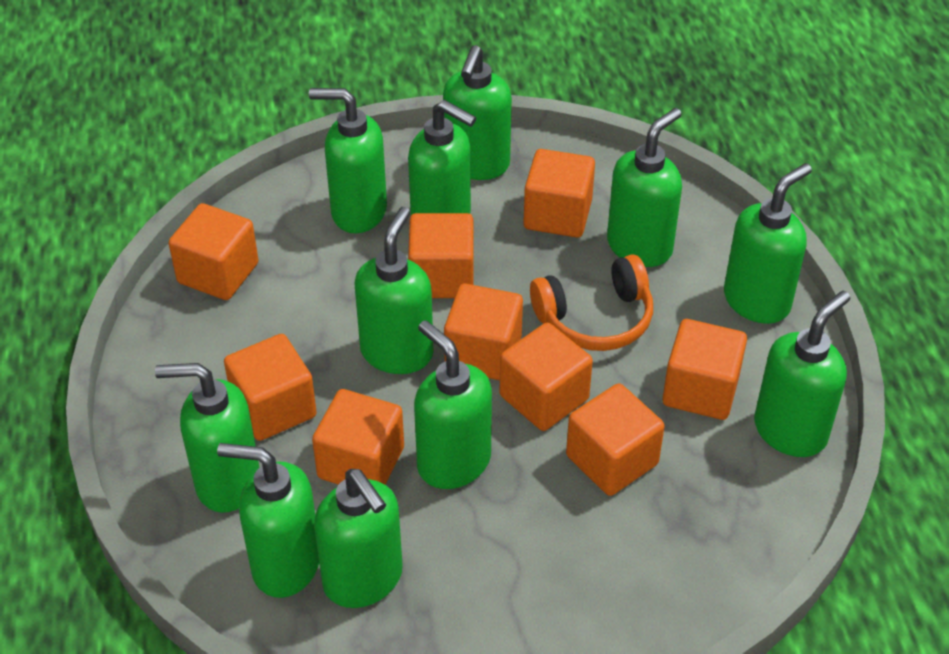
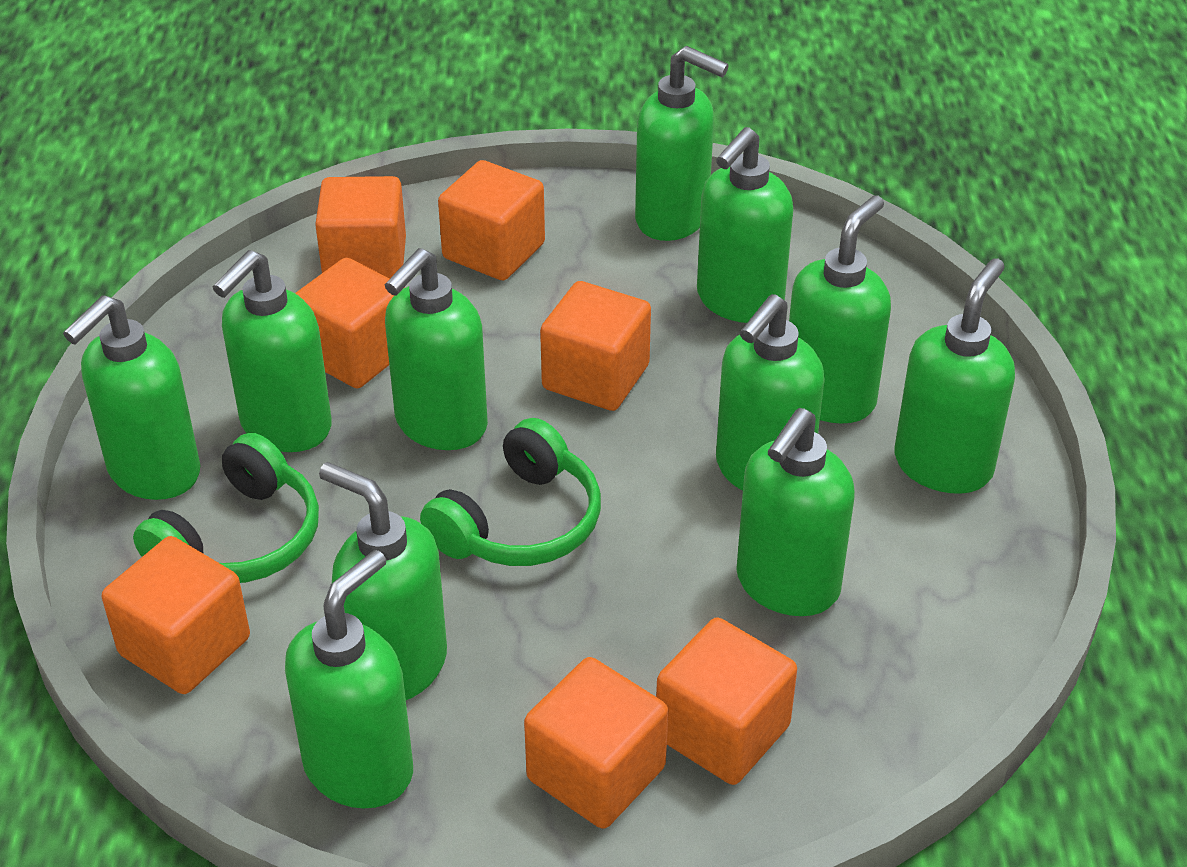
green headphones: none = 0 -> [133,433,319,583] [420,418,601,566] = 2
orange cube: [169,203,258,300] [224,334,317,441] [312,389,404,485] [408,213,474,298] [444,284,523,380] [500,323,593,431] [523,149,595,238] [566,383,665,496] [662,319,747,420] = 9 -> [102,536,250,694] [295,258,405,388] [315,176,406,278] [438,160,545,281] [524,657,668,829] [540,281,651,411] [656,617,797,785] = 7
orange headphones: [530,254,653,351] = 1 -> none = 0

